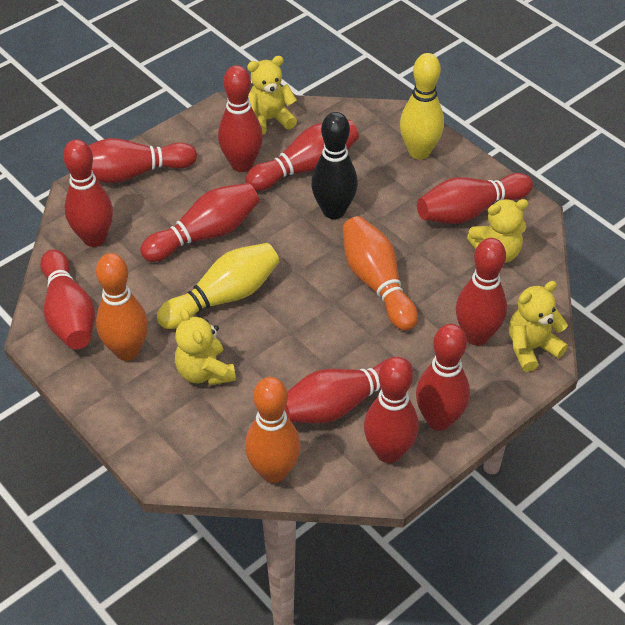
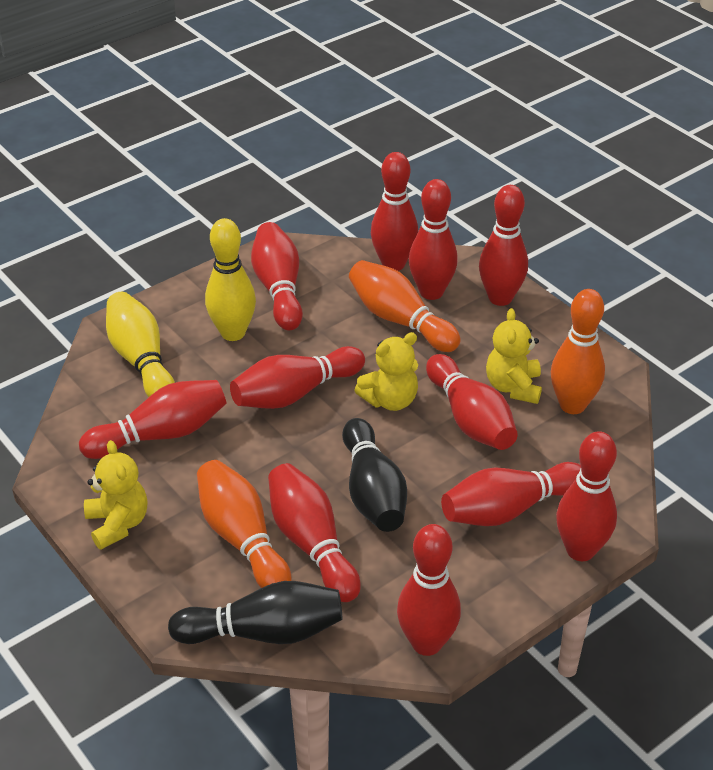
black bowling pin: [311,112,358,219] = 1 -> [168,581,342,644] [342,418,407,532] = 2
yellow teddy bear: [175,308,236,386] [247,56,297,135] [467,199,529,263] [509,281,568,372] = 4 -> [84,440,147,550] [354,332,418,411] [486,308,542,404] = 3

